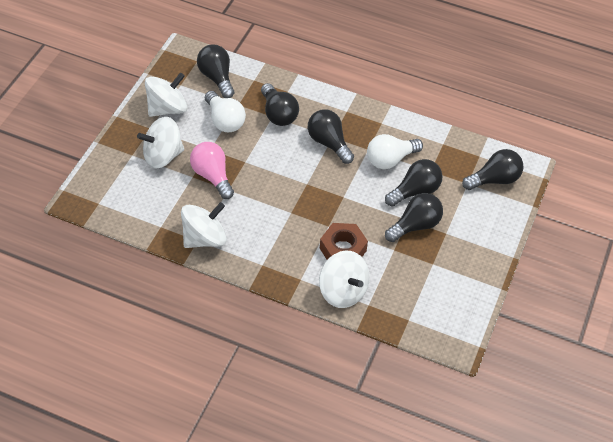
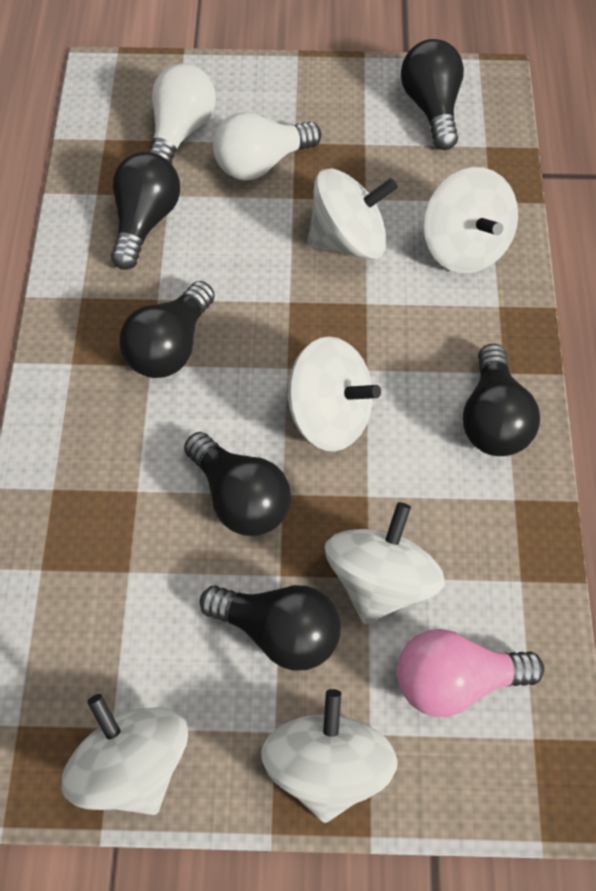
brown nut: [320,223,368,260] = 1 -> none = 0
white spinning top: [137,117,184,169] [145,73,187,117] [181,202,227,248] [319,250,370,308] = 4 -> [62,694,188,815] [261,689,398,823] [287,336,381,451] [307,168,398,260] [325,502,445,624] [423,167,518,273] = 6

